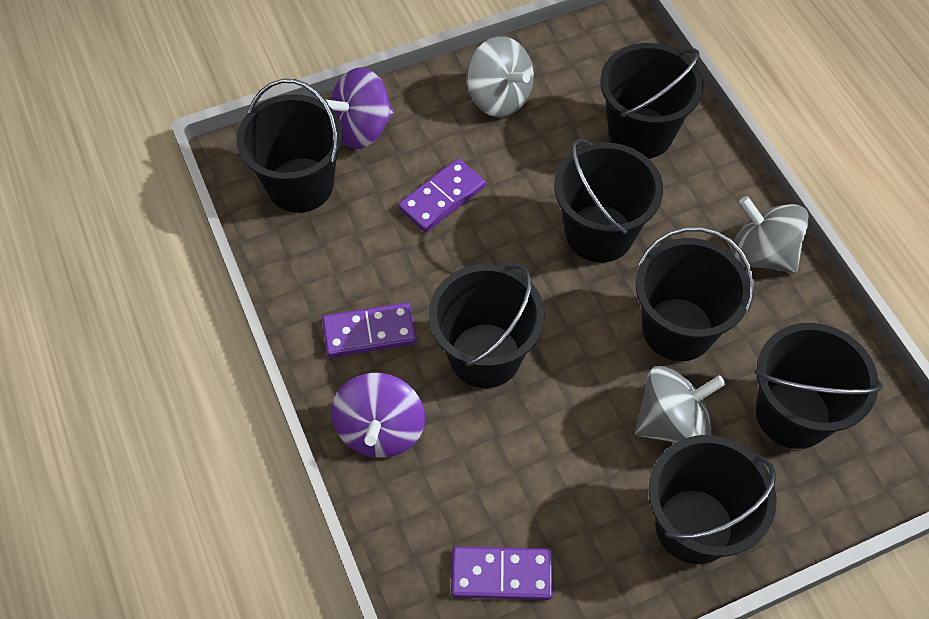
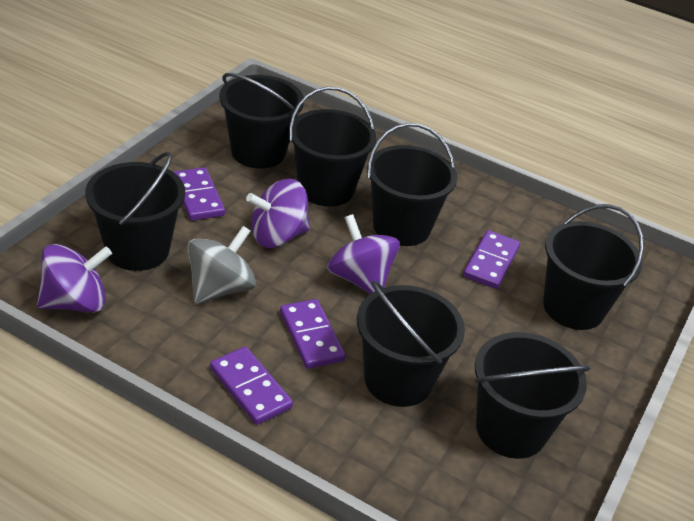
grey spinning top: [467,36,534,117] [635,366,726,443] [731,196,809,273] = 3 -> [188,226,256,304] = 1
purple domino: [322,302,417,358] [398,158,485,232] [451,546,553,600] = 3 -> [174,167,225,221] [210,347,293,425] [280,299,346,369] [463,230,520,289] = 4
purple spinning top: [325,67,393,149] [331,373,425,458] = 2 -> [37,244,112,313] [246,179,310,248] [327,214,400,294] = 3

